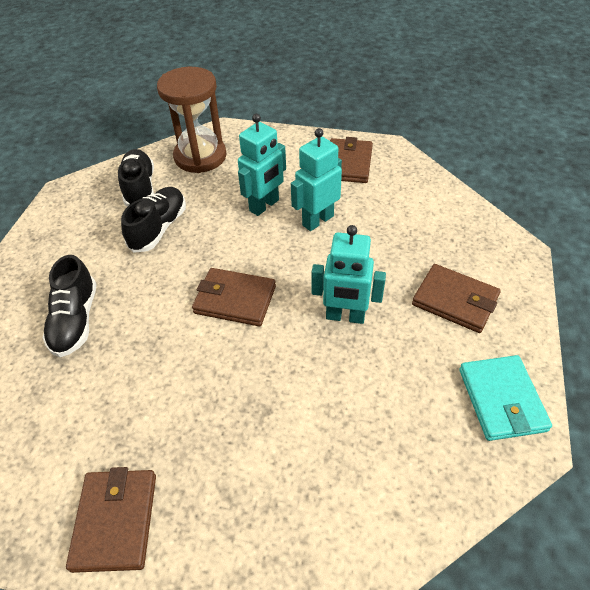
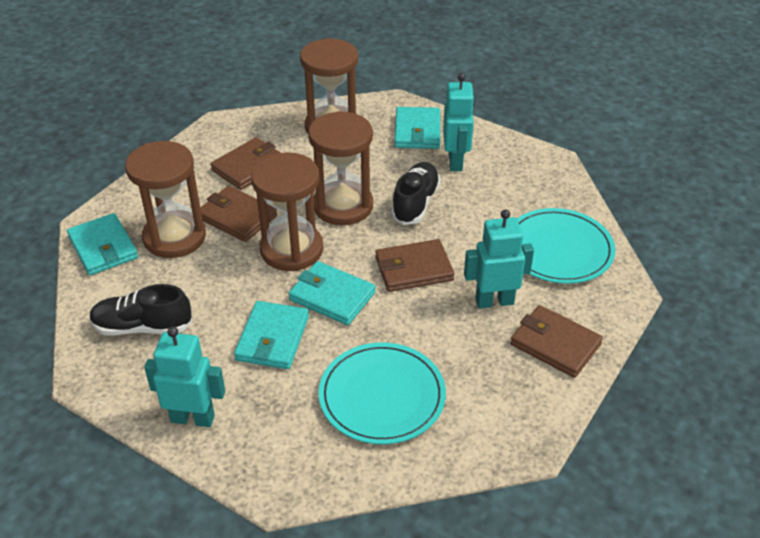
black shoe: [43,255,97,357] [118,149,154,207] [121,187,186,253] = 3 -> [89,284,193,336] [391,162,441,225] = 2
brown hourglass: [157,67,226,173] = 1 -> [125,141,206,258] [251,152,324,271] [300,38,358,134] [308,111,373,225] = 4
turquoise plate: none = 0 -> [318,342,446,444] [517,208,616,284] = 2
turquoise wallet: [459,355,552,441] = 1 -> [67,213,138,275] [234,301,309,369] [288,261,376,325] [395,107,440,149] = 4

